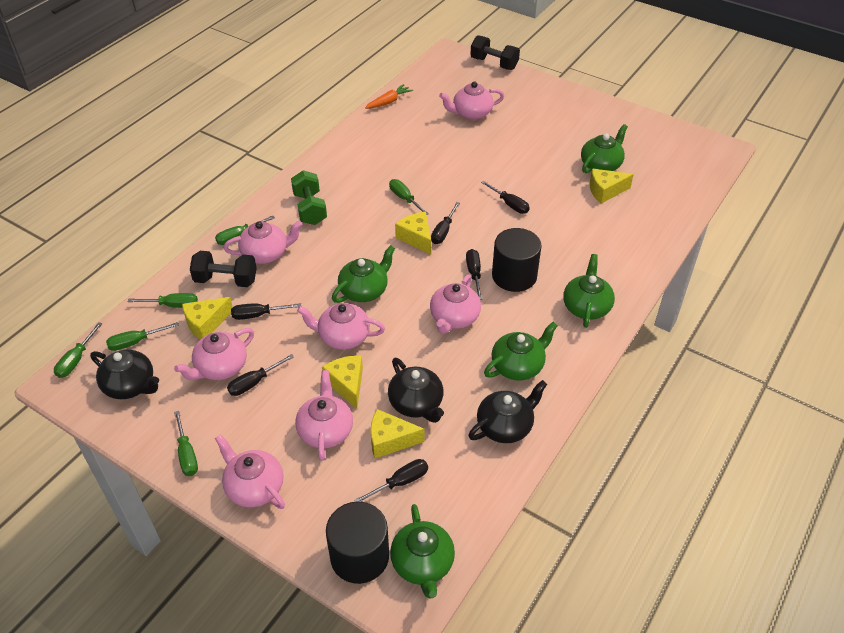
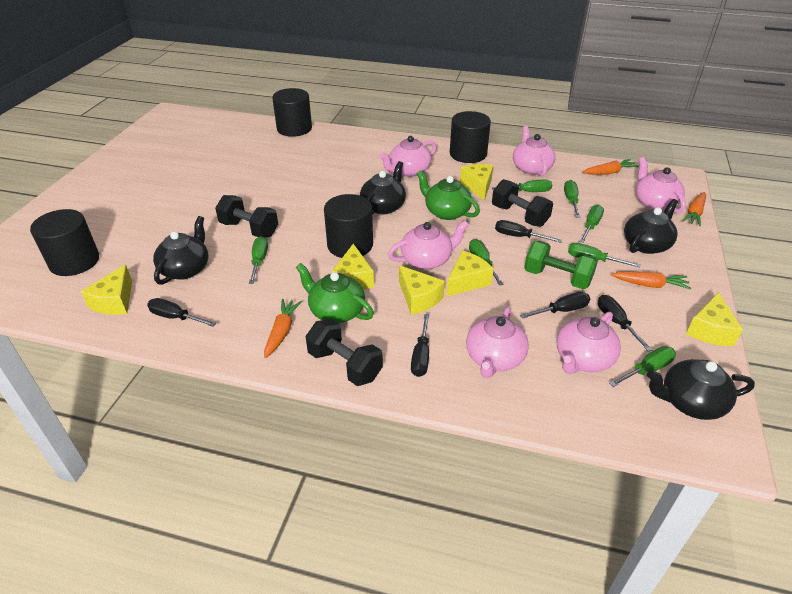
black cylinder: [326,502,389,584] [492,228,542,292] = 2 -> [30,209,99,276] [272,88,312,137] [324,194,373,258] [450,111,491,163] = 4
black dumbbell: [190,251,257,287] [470,35,520,70] = 2 -> [215,195,278,238] [306,319,383,386] [492,179,553,227] = 3
black screwdriver: [227,354,294,396] [231,303,301,320] [355,459,428,502] [431,202,460,244] [466,249,482,299] [481,181,530,214] = 6 -> [147,298,216,326] [411,314,429,377] [495,220,562,243] [520,292,590,319] [598,295,652,351] = 5
black teapot: [90,350,159,399] [388,358,444,423] [468,380,547,443] = 3 -> [153,216,208,285] [360,161,406,215] [624,199,678,254] [647,359,755,420] = 4
green screwdriver: [54,322,102,378] [106,322,179,351] [128,293,198,308] [174,411,198,476] [215,216,275,245] [389,179,429,215] = 6 -> [249,236,268,284] [469,239,504,286] [492,180,552,192] [564,180,580,218] [568,243,641,268] [580,205,604,243] [609,346,676,387] = 7
green teapot: [332,245,395,303] [390,504,455,599] [484,322,558,381] [563,254,615,328] [581,124,628,173] = 5 -> [296,263,374,323] [416,170,480,220] = 2
orange carrot: [365,84,413,109] = 1 -> [264,299,302,358] [583,159,639,175] [611,272,691,290] [682,192,706,226] = 4
pink teapot: [174,328,254,380] [215,434,285,509] [224,221,303,264] [295,370,353,461] [297,303,385,350] [430,274,481,334] [439,81,504,120] = 7 -> [379,136,437,177] [388,221,469,269] [466,306,529,378] [513,125,556,176] [556,312,621,374] [636,157,686,213] = 6
yellow cheese: [182,297,233,339] [322,355,363,409] [370,409,424,458] [395,212,431,254] [590,169,634,204] = 5 -> [81,265,132,315] [332,244,374,290] [399,265,445,315] [446,251,494,297] [460,164,493,201] [686,292,743,346] = 6

